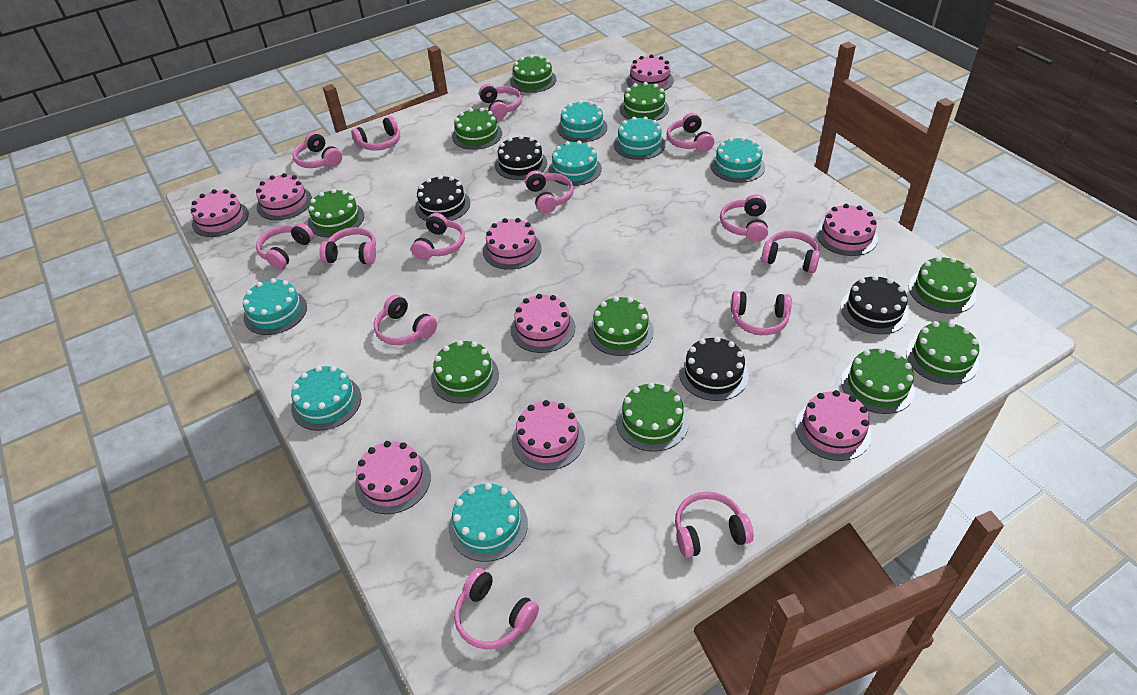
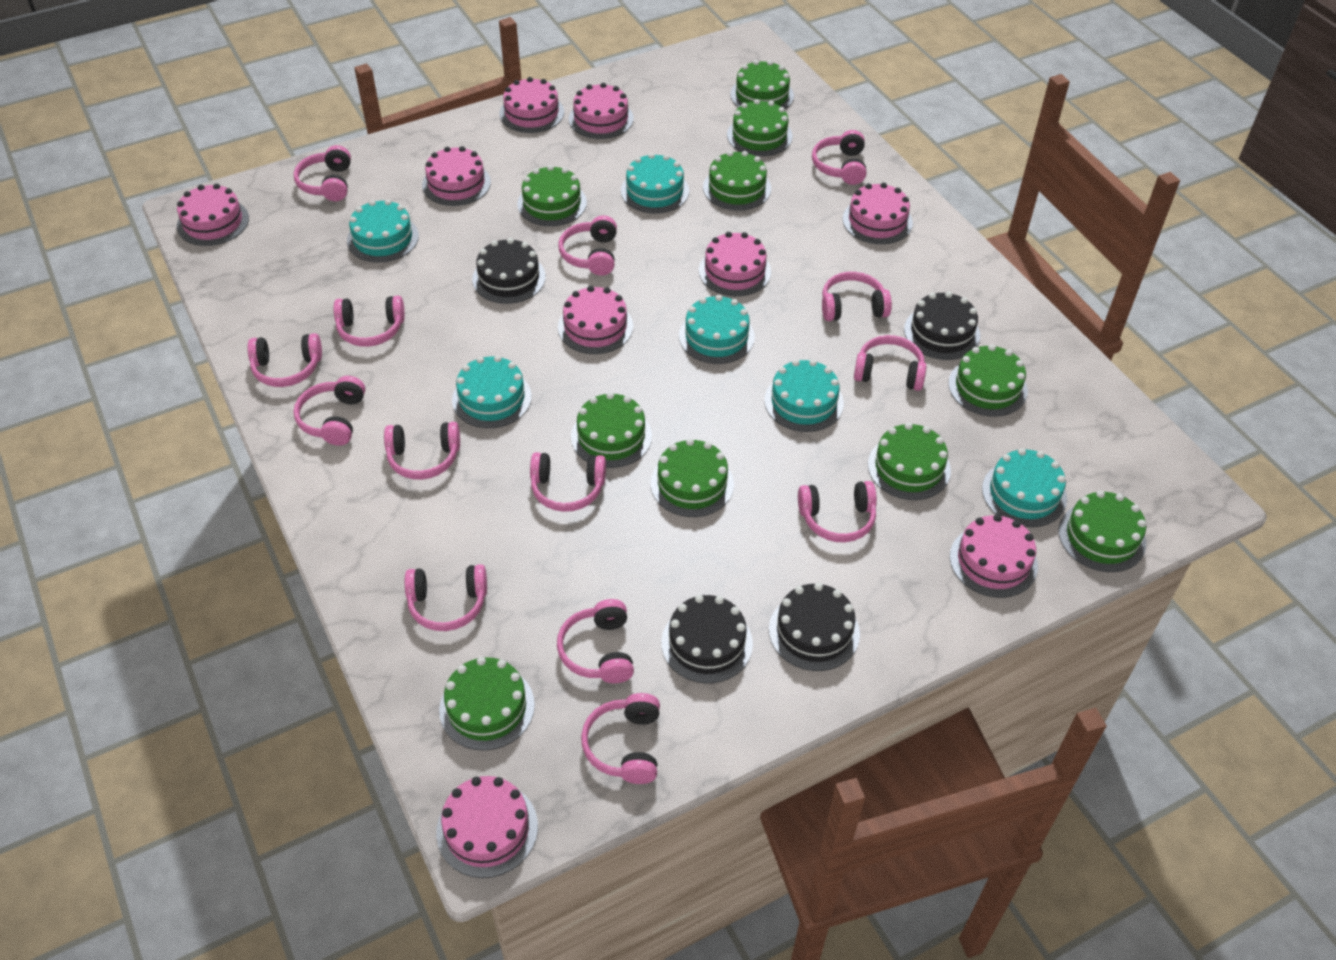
turquoise cake: [243,278,307,335] [291,366,361,431] [449,483,528,562] [548,141,602,186] [557,100,607,142] [614,116,665,160] [711,137,765,183] = 7 -> [347,199,419,263] [452,355,532,428] [621,153,689,214] [679,295,755,364] [764,360,844,432] [982,448,1067,527] = 6

